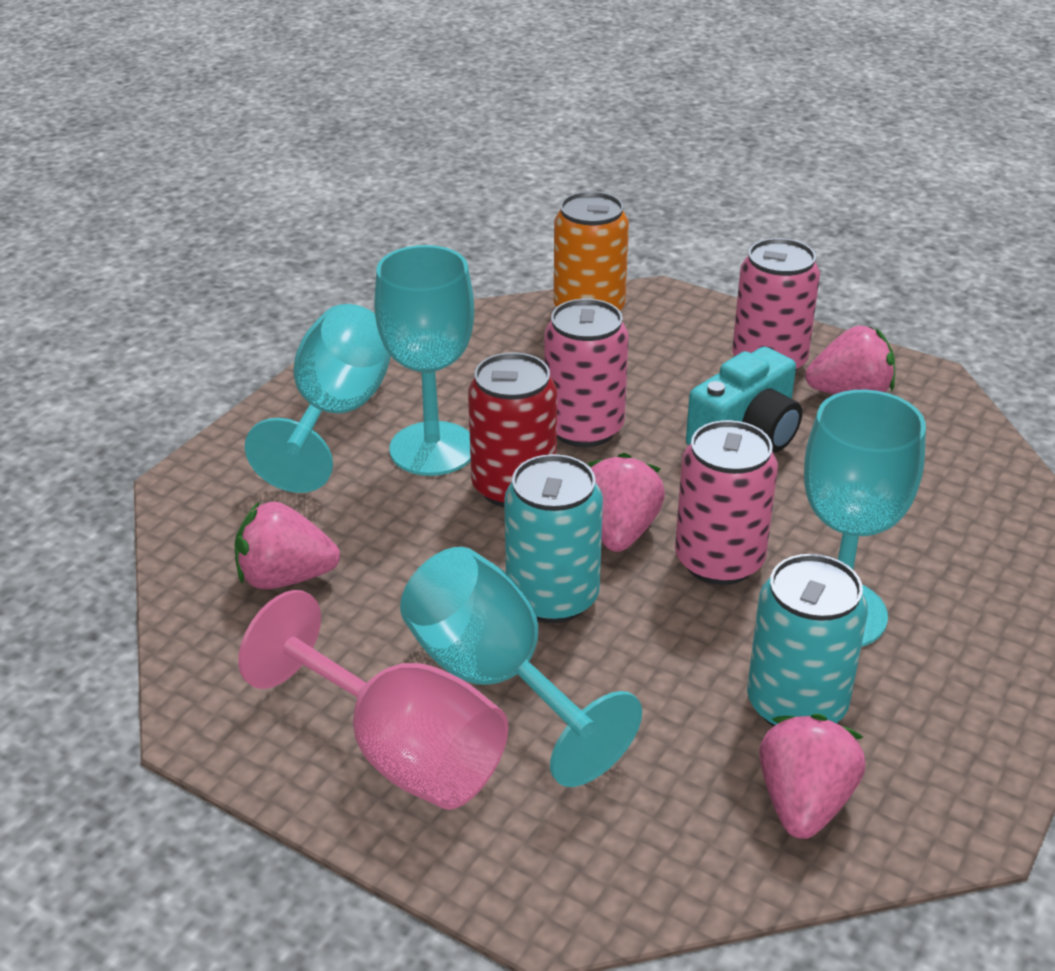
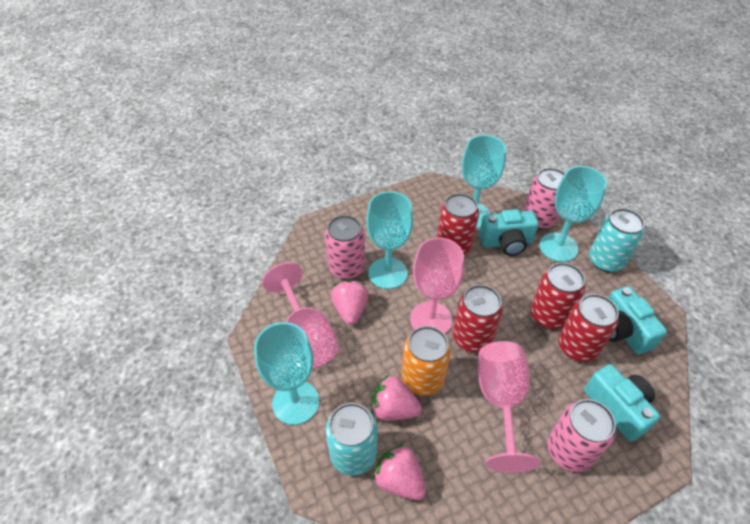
pink goblet: [238,590,508,810] = 1 -> [262,262,339,369] [410,237,464,334] [478,341,540,473] = 3
pink strawberry: [234,501,340,590] [588,453,665,552] [759,714,866,839] [805,326,895,395] = 4 -> [331,280,369,325] [371,374,422,420] [372,444,426,500] = 3
red can: [468,352,557,507] = 1 -> [437,193,479,254] [453,285,503,352] [530,263,585,329] [558,294,619,362] = 4
turquoise camera: [686,347,802,452] = 1 -> [479,209,539,256] [584,364,660,441] [609,286,667,355] = 3

